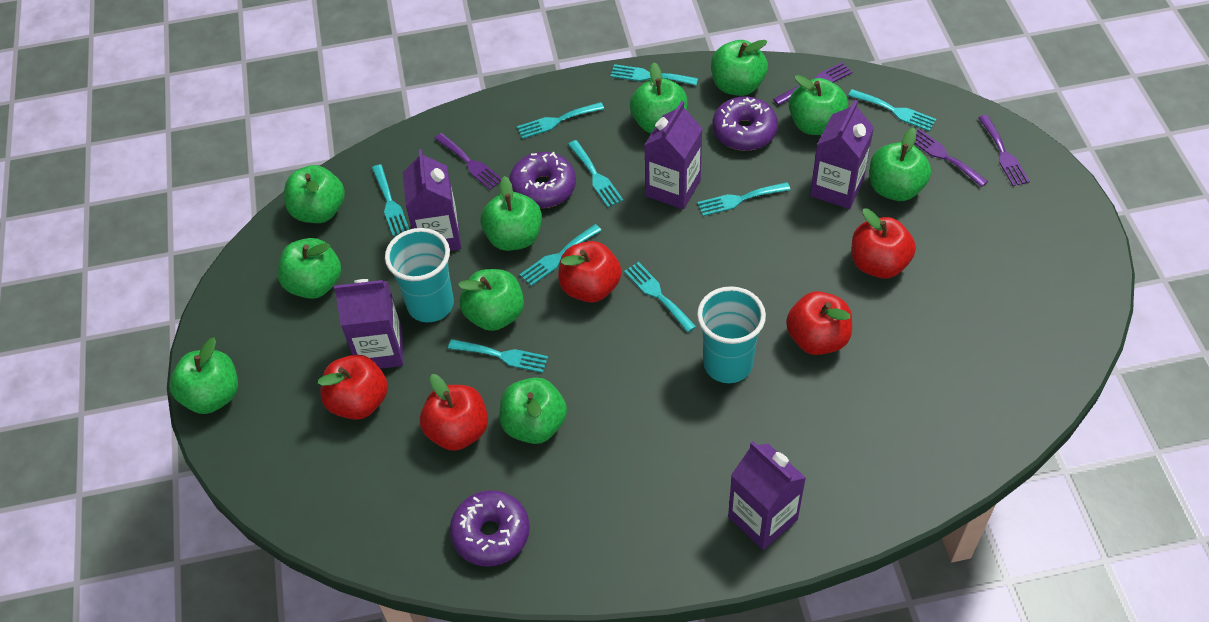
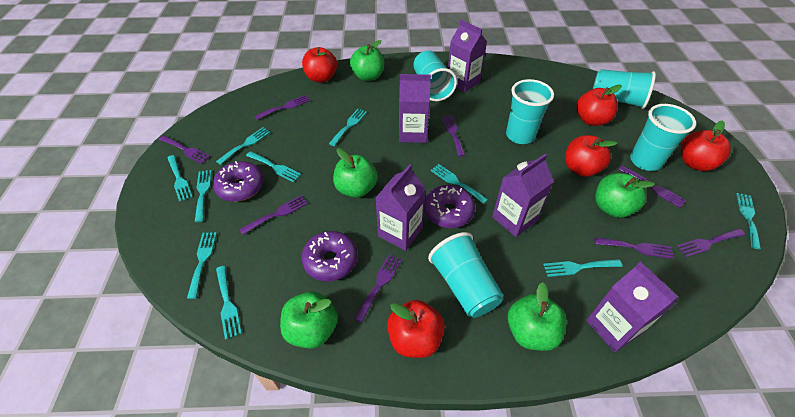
green apple: [170,338,238,414] [278,238,341,299] [284,165,345,223] [458,269,524,331] [480,176,542,251] [499,377,567,444] [630,62,687,133] [711,40,768,96] [789,75,848,135] [870,128,931,201] = 10 -> [280,291,338,349] [333,148,378,198] [350,40,384,81] [507,282,567,351] [595,173,655,218] = 5
purple fork: [434,133,502,190] [773,62,852,105] [914,129,988,187] [978,115,1030,186] = 4 -> [159,135,211,164] [239,195,308,235] [254,95,310,120] [354,254,402,323] [442,115,465,157] [594,237,674,259] [618,166,686,208] [677,229,745,257] = 8
turquoise cup: [385,228,454,322] [697,286,766,383] = 2 -> [414,51,457,101] [428,232,503,318] [506,79,554,144] [593,69,656,109] [630,104,696,171] = 5
turquoise fork: [372,164,409,236] [448,339,548,373] [517,102,604,139] [520,224,602,286] [568,140,623,207] [610,64,698,85] [624,262,696,333] [697,182,791,216] [848,89,936,131] = 9 -> [167,155,192,202] [187,232,217,299] [195,170,212,222] [216,127,271,165] [216,266,242,340] [246,151,301,182] [329,109,367,146] [431,164,488,204] [543,259,622,277] [736,193,761,249] = 10

